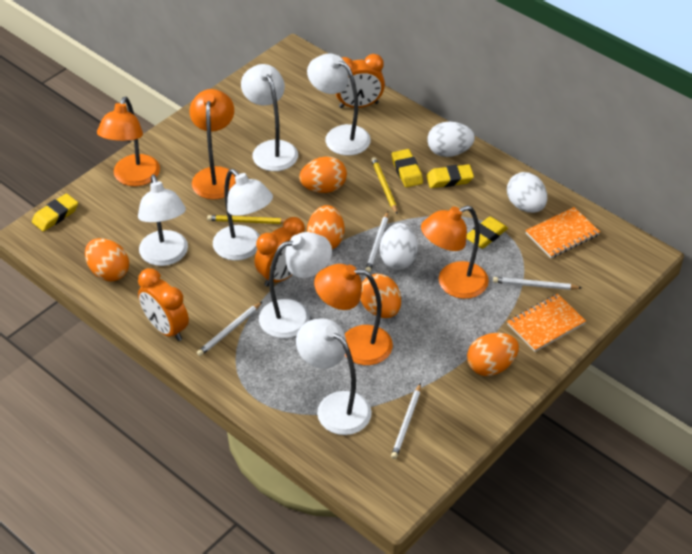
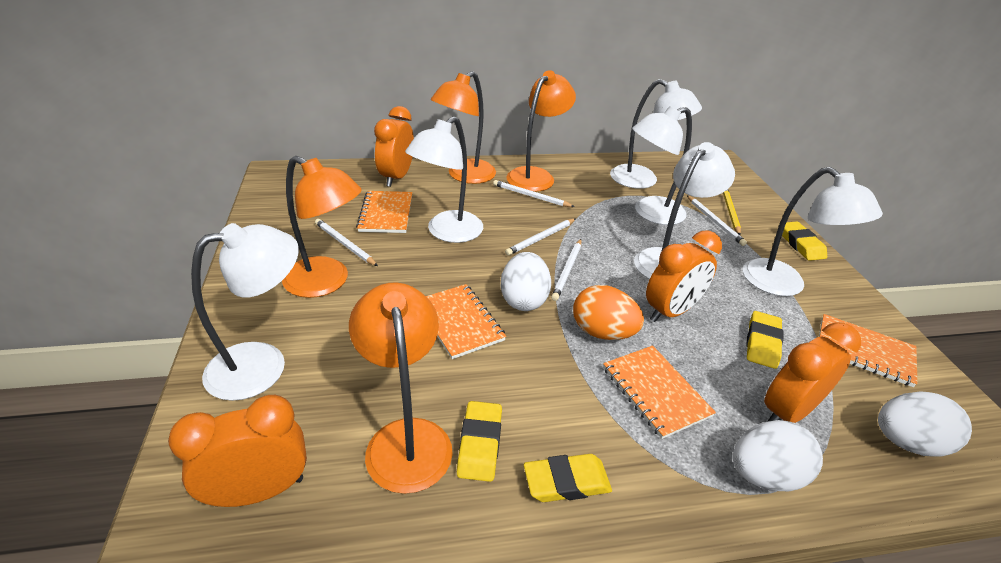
orange clock: [138,268,189,341] [254,217,305,287] [336,54,385,108] = 3 -> [168,395,307,507] [374,106,414,187] [646,230,722,322] [764,322,861,423] = 4
orange egg: [85,238,129,281] [299,157,347,193] [307,205,345,249] [360,274,401,318] [467,333,519,376] = 5 -> [573,285,644,340] = 1
orange notebook: [507,294,586,352] [526,207,600,258] = 2 -> [356,191,412,233] [426,284,506,359] [603,345,716,439] [819,314,918,387] = 4
white pencil: [197,302,262,356] [365,212,388,273] [391,383,421,459] [493,277,581,290] = 4 -> [315,219,378,266] [493,180,575,207] [505,219,575,256] [551,239,581,301] [687,195,747,246] = 5
yellow pencil: [207,215,285,224] [371,157,397,214] = 2 -> [723,189,741,235] = 1

